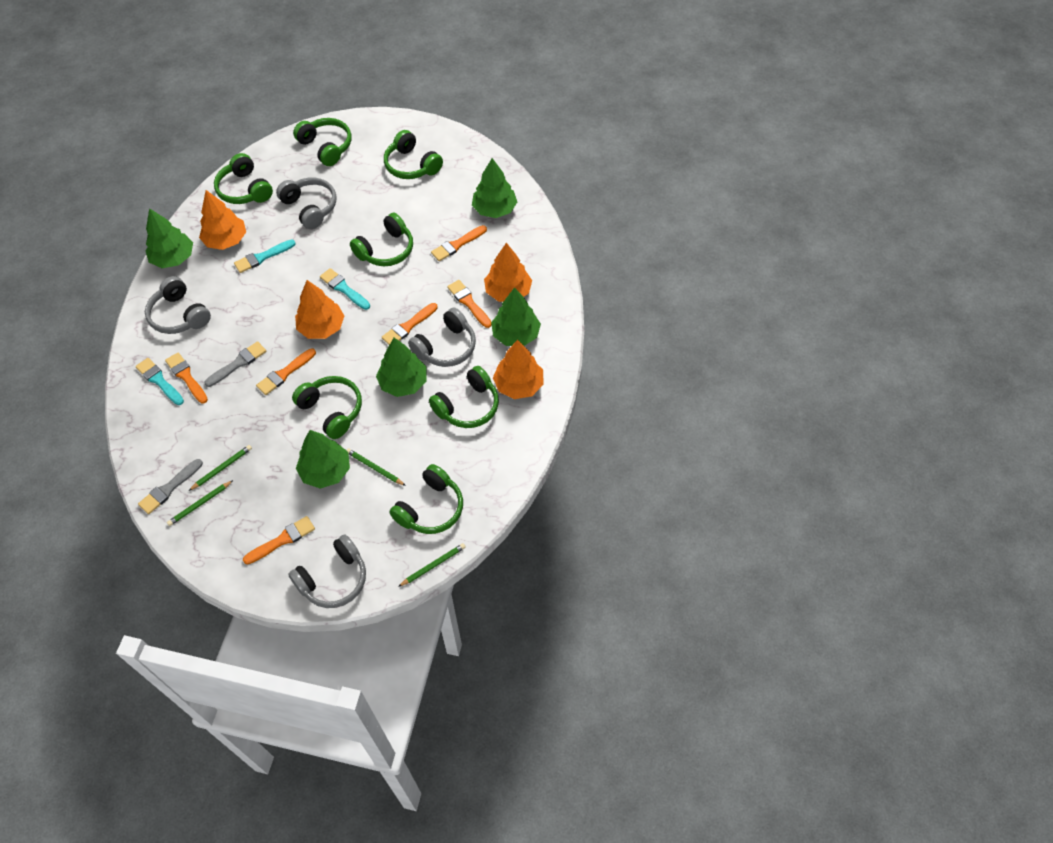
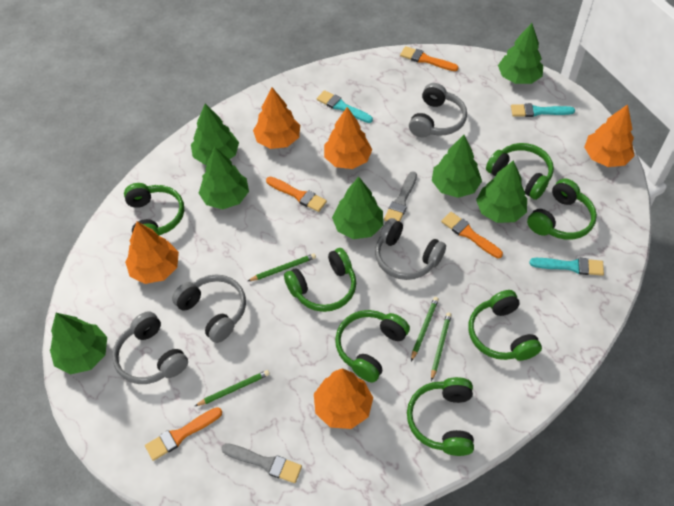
green tree: [146,208,193,268] [296,430,350,489] [376,338,427,397] [472,158,517,218] [491,287,541,346] = 5 -> [50,313,107,375] [191,104,239,165] [199,147,249,209] [332,177,383,239] [432,135,482,198] [476,160,527,223] [498,23,543,84] = 7
orange brush: [165,352,208,403] [243,516,315,565] [256,348,316,395] [382,303,438,345] [431,225,487,261] [447,280,491,328] = 6 -> [145,407,222,461] [266,177,327,212] [400,46,459,71] [441,212,503,258] = 4
orange tree: [199,190,246,250] [295,280,344,339] [484,243,532,302] [493,340,544,399] = 4 -> [125,222,179,284] [253,87,300,149] [314,368,373,429] [324,107,372,169] [584,104,634,167] = 5

